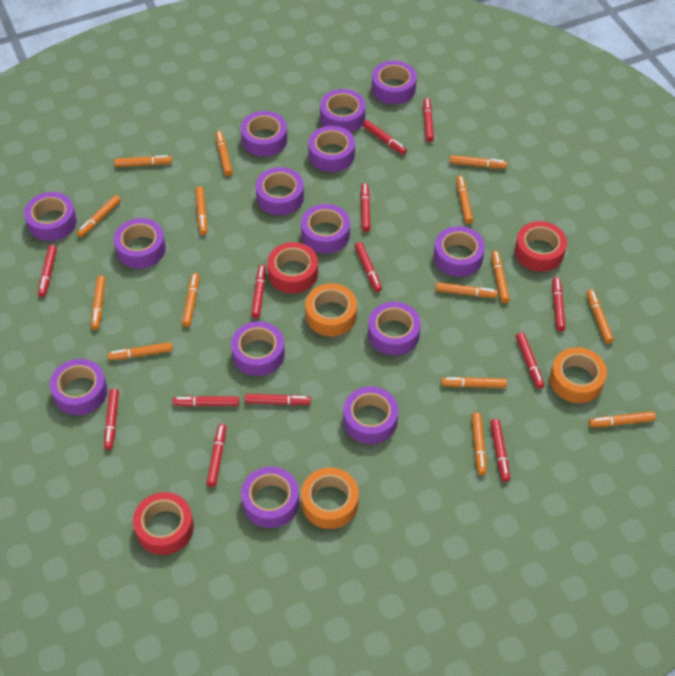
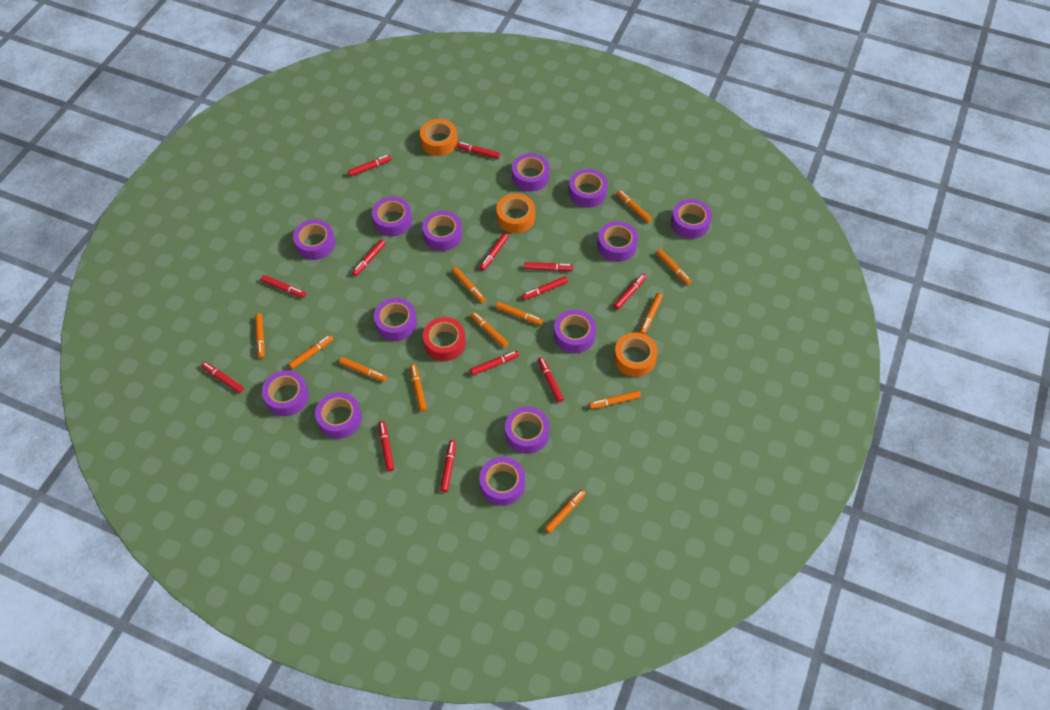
orange marker: [77,195,121,237] [91,276,106,330] [108,342,173,360] [114,155,172,167] [182,273,199,327] [195,186,207,235] [216,131,232,176] [436,282,498,298] [441,377,507,388] [450,155,507,169] [456,176,473,224] [472,413,487,475] [491,251,510,303] [586,289,614,344] [589,411,656,427] = 15 -> [255,313,265,359] [288,335,333,369] [339,357,387,382] [410,364,427,412] [452,267,485,303] [471,312,509,348] [496,302,543,325] [544,489,586,533] [589,390,641,409] [617,190,652,223] [639,293,663,334] [656,249,692,285] = 12
purple tape: [24,192,77,241] [50,359,108,415] [114,218,166,269] [231,321,285,376] [241,111,287,157] [241,467,299,528] [256,167,304,215] [301,204,350,254] [308,126,355,172] [320,89,366,133] [343,386,398,444] [368,302,421,356] [372,61,417,104] [434,226,485,277] = 14 -> [262,370,309,416] [293,219,335,260] [315,392,362,439] [372,197,412,236] [374,298,417,341] [422,211,462,251] [479,457,525,506] [505,407,549,454] [512,153,550,192] [554,310,596,353] [569,169,608,208] [598,221,638,262] [671,199,712,239] = 13
red tape: [133,492,194,555] [267,242,318,294] [515,221,567,272] = 3 -> [423,317,466,361] = 1

